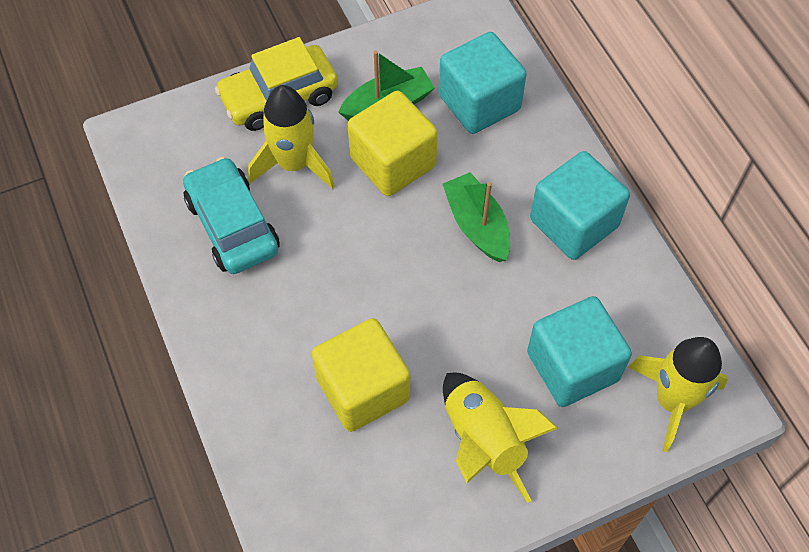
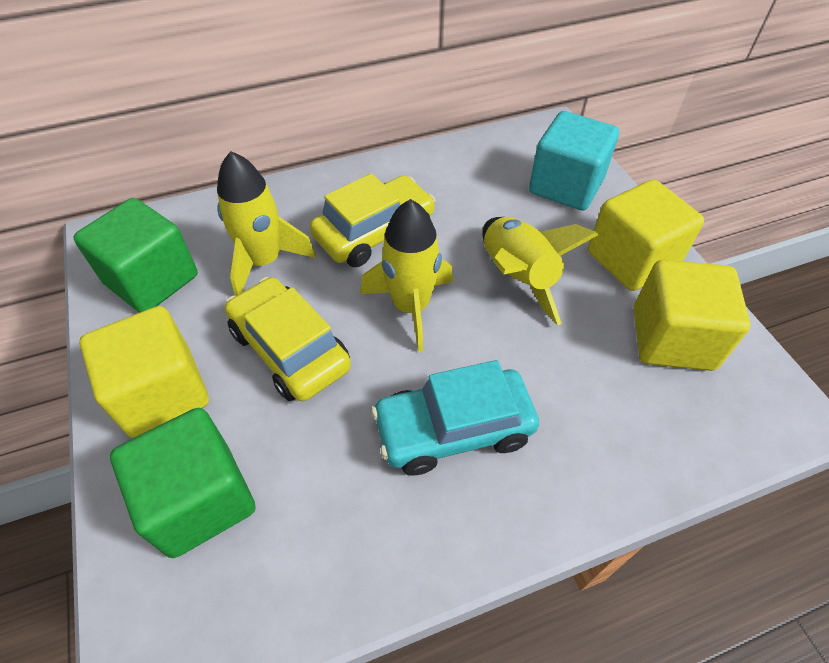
green boat: [338,50,435,121] [443,172,510,262] = 2 -> none = 0
green cube: none = 0 -> [73,198,198,313] [110,408,255,558] = 2
turquoise cube: [439,32,527,134] [527,296,632,407] [530,151,630,260] = 3 -> [529,111,619,211] = 1
yellow car: [215,37,338,131] = 1 -> [225,277,351,401] [310,173,436,267] = 2
yellow cube: [312,318,410,432] [348,91,438,196] = 2 -> [79,306,209,438] [588,180,704,291] [634,260,750,371] = 3

